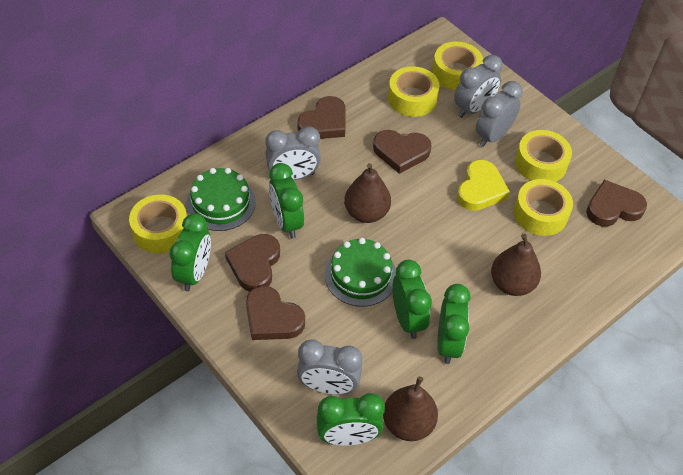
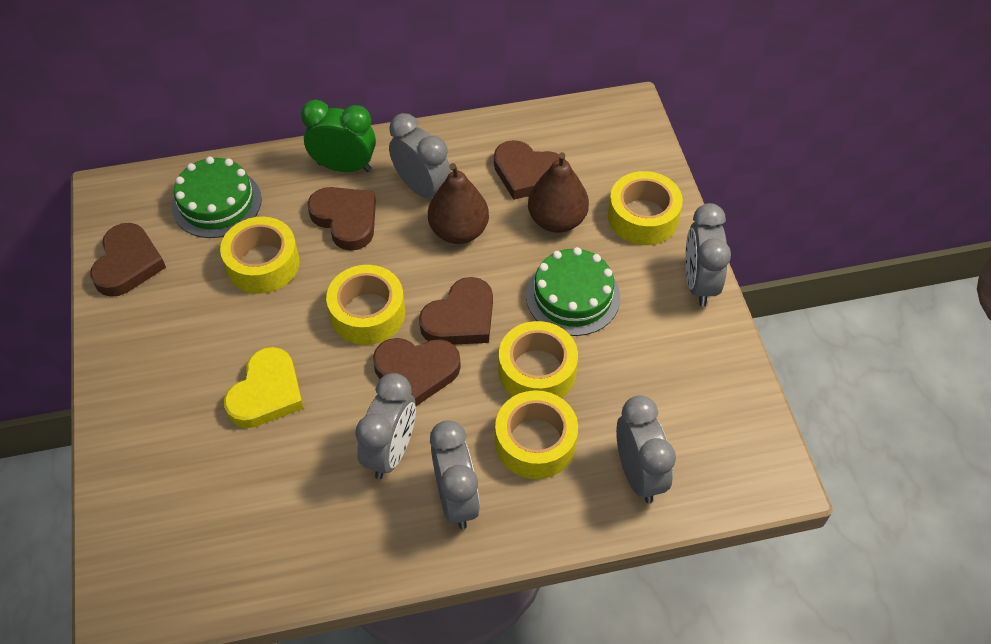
brown pear: [344,163,391,223] [383,376,438,441] [491,233,541,296] = 3 -> [428,163,489,244] [528,152,589,233] = 2
green clock: [169,213,211,291] [269,163,304,239] [317,393,385,446] [392,260,432,339] [437,284,471,364] = 5 -> [301,100,376,172] = 1
grey clock: [265,126,321,180] [297,339,362,394] [454,55,503,118] [476,81,523,147] = 4 -> [355,373,416,479] [389,113,451,198] [430,420,480,529] [616,395,676,503] [685,203,731,306] = 5

